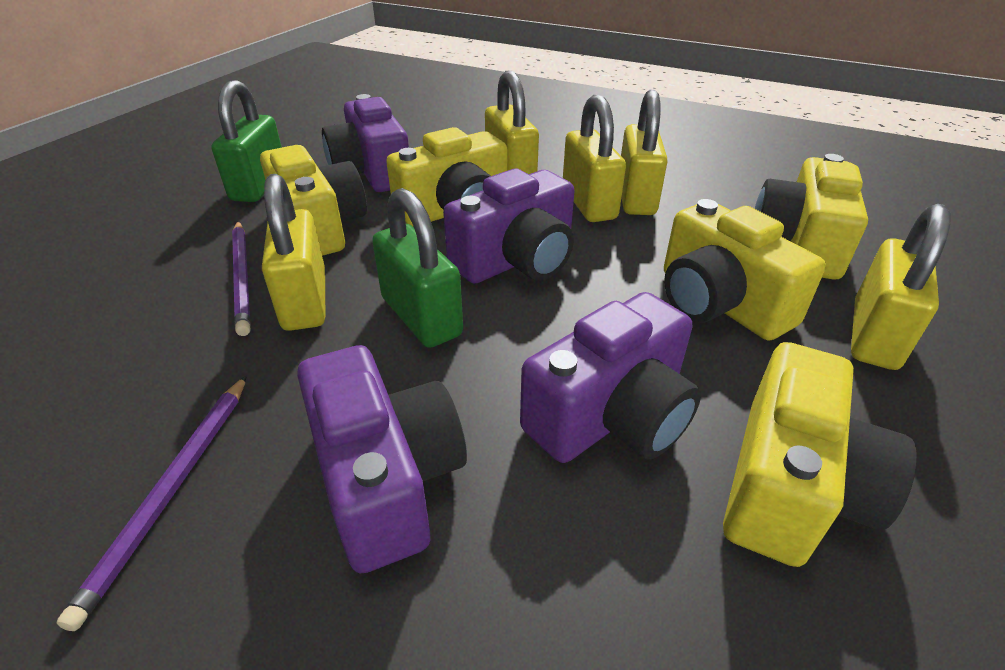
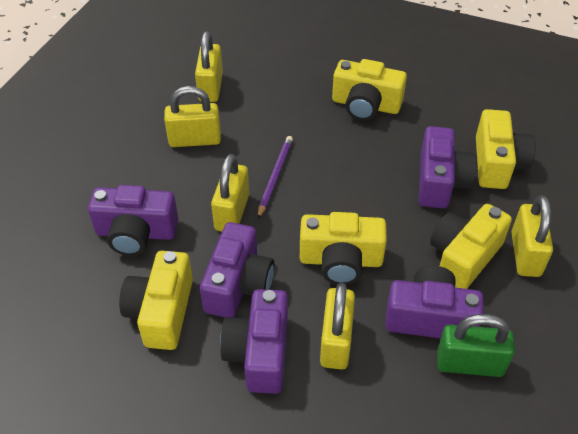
green padlock: [211,80,282,202] [372,188,463,348] = 2 -> [437,314,515,377] = 1
purple camera: [297,345,467,574] [322,94,409,192] [443,169,575,284] [520,292,701,463] = 4 -> [88,185,178,256] [200,222,274,318] [220,289,288,394] [385,266,484,339] [419,126,477,208] = 5
purple pencil: [57,376,247,631] [232,221,250,336] = 2 -> [258,136,293,219] = 1

